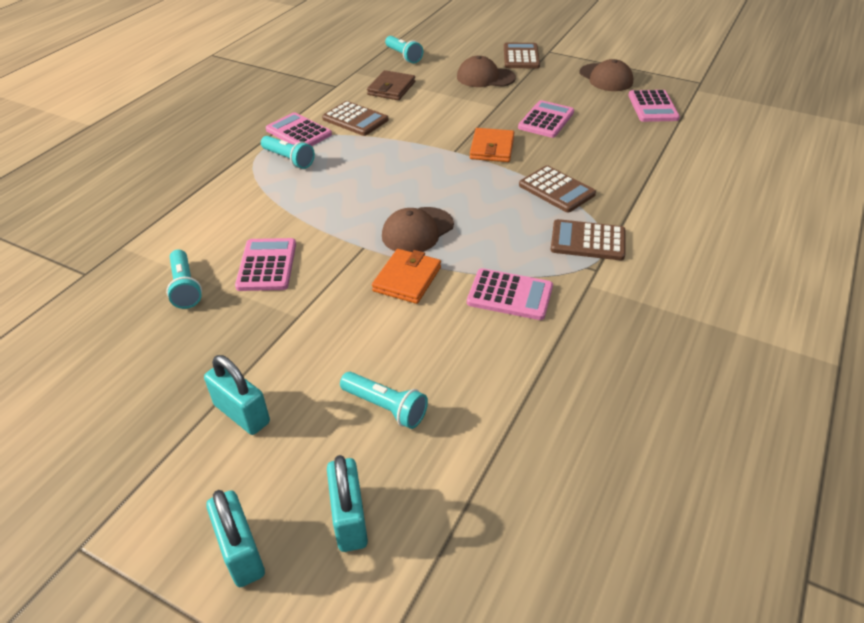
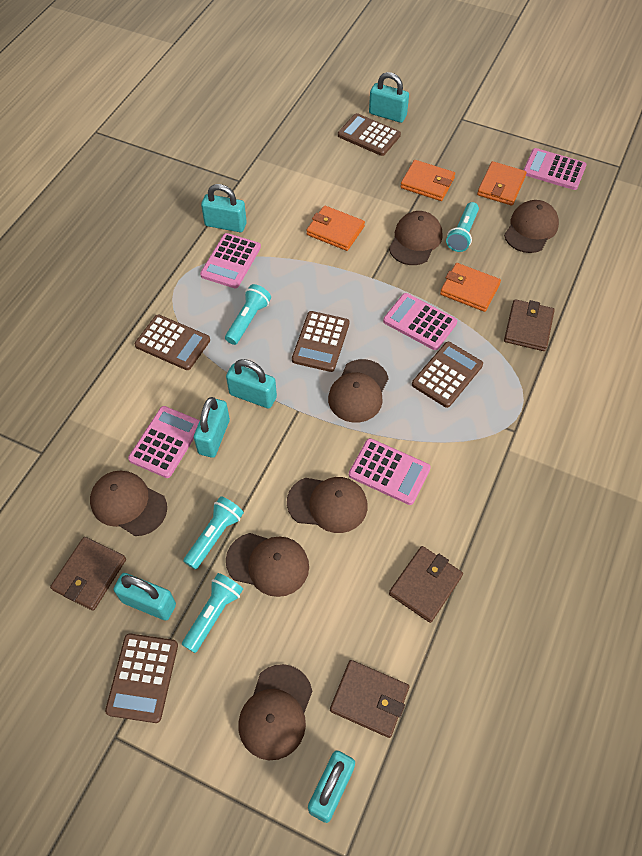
brown calculator: [322,101,388,136] [504,43,540,68] [519,165,596,212] [550,219,625,260] = 4 -> [105,633,178,723] [135,315,210,370] [292,311,349,372] [338,113,401,156] [412,342,483,408] = 5
brown cap: [382,207,454,252] [457,56,516,87] [579,59,633,91] = 3 -> [90,471,167,536] [226,533,309,597] [238,664,312,760] [287,477,368,533] [328,359,389,423] [389,211,442,265] [504,200,559,253] = 7
brown wallet: [367,70,415,100] = 1 -> [50,537,126,611] [330,660,409,738] [389,546,463,623] [504,299,555,351] = 4
orange wallet: [372,249,441,304] [470,128,514,162] = 2 -> [306,205,365,251] [400,160,455,201] [440,263,501,312] [477,161,527,206] = 4
turquoise padlock: [204,355,270,435] [206,490,265,587] [327,455,368,552] = 3 -> [114,573,176,620] [194,397,230,458] [201,184,247,232] [226,359,277,408] [308,751,355,823] [369,72,409,123] = 6

